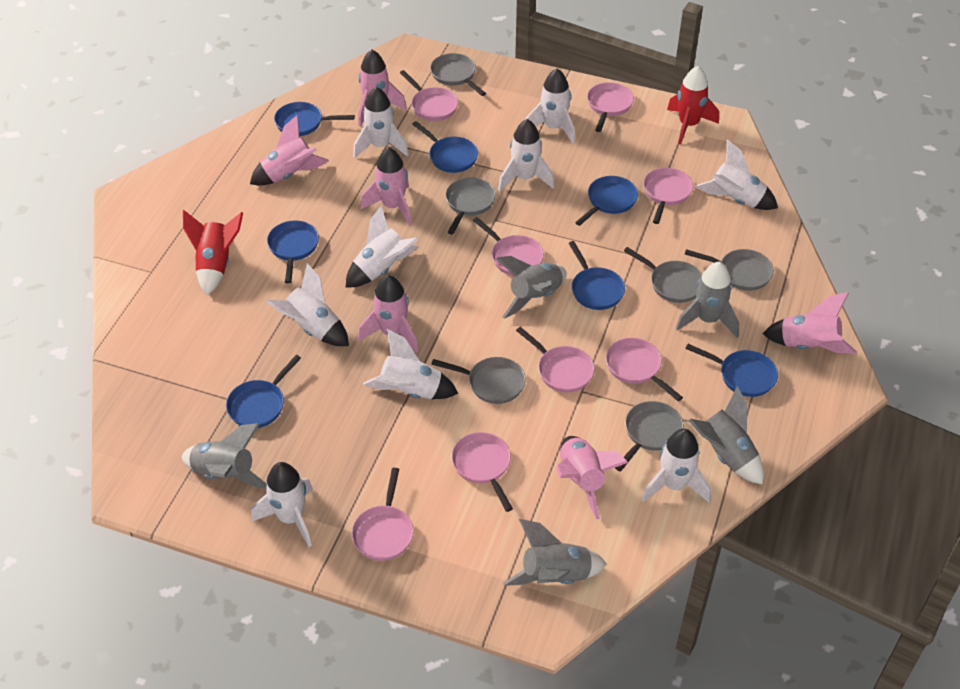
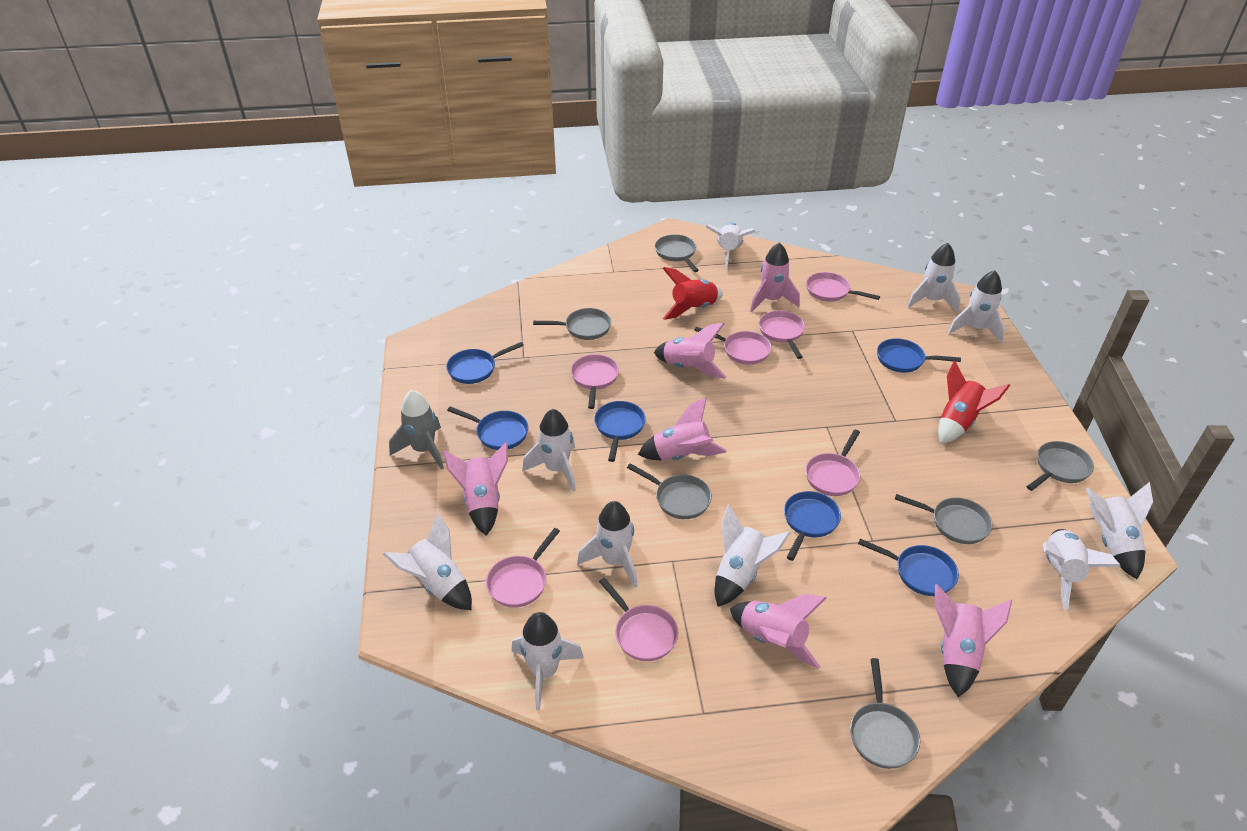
blue pan: [226,355,301,428] [267,220,319,284] [274,102,355,136] [412,121,478,173] [568,241,625,310] [575,176,638,226] [685,344,778,397] = 7 -> [446,342,524,384] [447,406,528,450] [594,401,645,462] [784,491,841,561] [858,539,959,596] [877,338,961,373] = 6
grey rocket: [182,423,267,489] [496,256,567,319] [503,519,607,586] [676,262,739,337] [688,386,764,485] = 5 -> [389,390,444,470] = 1
pink pan: [351,468,414,561] [400,70,458,121] [451,432,513,512] [473,217,544,276] [516,327,595,392] [587,82,634,132] [606,338,683,401] [643,168,693,224] = 8 -> [486,528,560,608] [571,354,619,409] [599,578,678,661] [694,327,771,365] [759,310,805,359] [805,430,860,496] [806,272,880,302] = 7
white rocket: [251,462,313,547] [267,263,349,346] [346,206,418,287] [353,87,409,159] [363,329,458,399] [498,119,555,191] [526,69,575,144] [641,429,711,503] [695,139,778,210] = 9 -> [383,513,472,610] [512,612,584,710] [522,409,576,492] [577,501,638,588] [706,223,755,270] [715,504,791,607] [907,243,961,312] [948,270,1005,343] [1043,529,1121,611] [1086,482,1153,579] = 10

